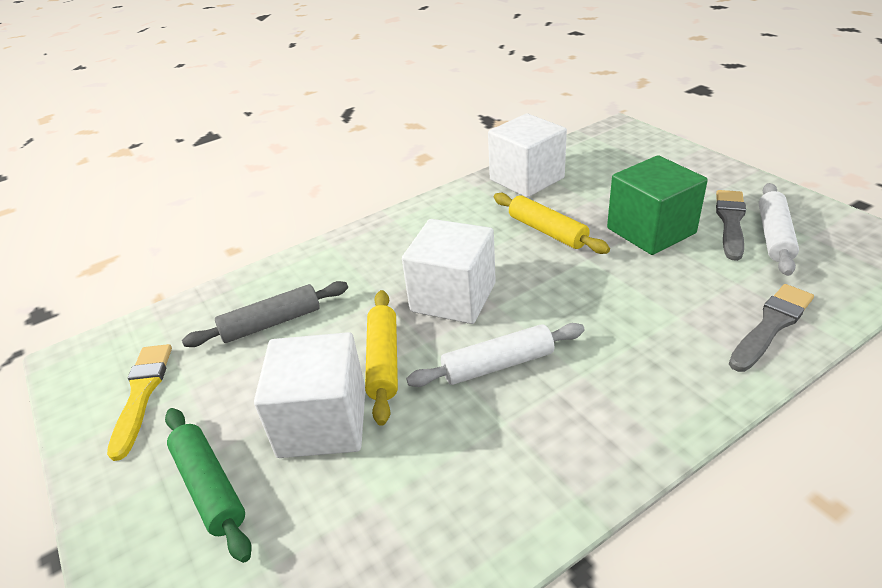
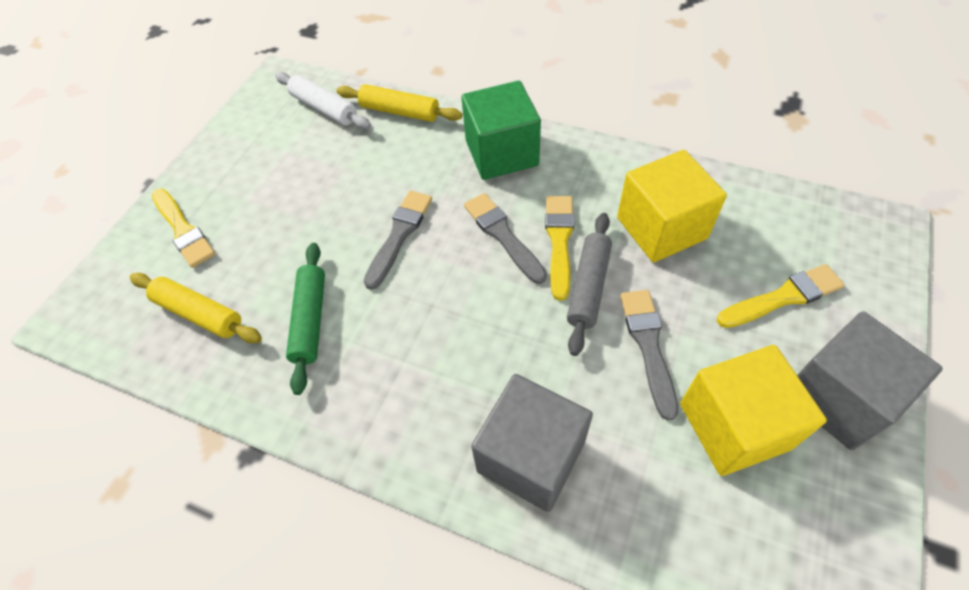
grey brush: [716,190,746,261] [729,284,814,372] = 2 -> [363,191,432,290] [464,193,547,284] [620,290,678,421] = 3
grey cube: none = 0 -> [471,374,593,512] [797,311,943,450] = 2
white cube: [254,332,365,458] [402,219,496,324] [488,114,567,198] = 3 -> none = 0
white rolling pin: [406,323,585,387] [759,183,799,276] = 2 -> [275,72,371,129] = 1
yellow brush: [107,344,172,461] = 1 -> [152,189,216,268] [545,196,574,300] [717,264,844,328] = 3
yellow cube: none = 0 -> [617,150,727,262] [680,345,827,476] = 2

